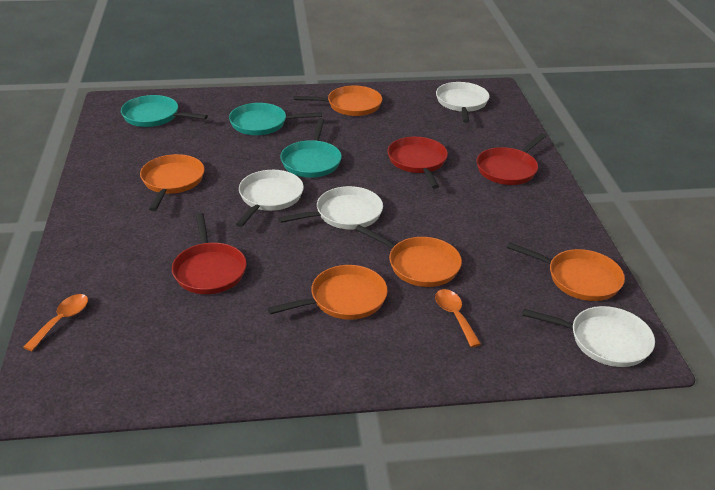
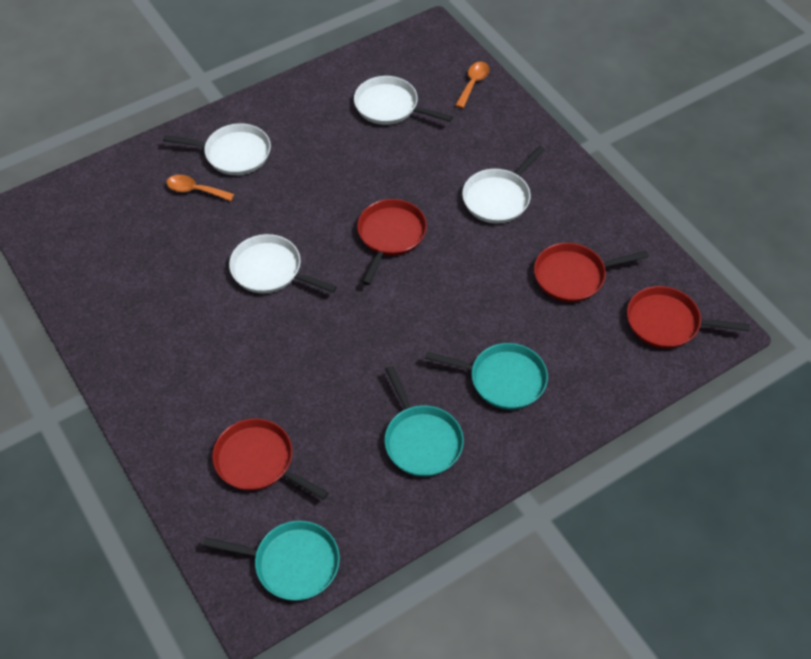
orange pan: [140,154,205,211] [267,265,388,320] [293,86,382,116] [355,225,462,287] [507,242,625,301] = 5 -> none = 0
red pan: [172,213,247,294] [387,137,448,189] [477,133,546,185] = 3 -> [212,418,329,500] [357,199,427,285] [534,243,649,302] [627,286,750,349] = 4

